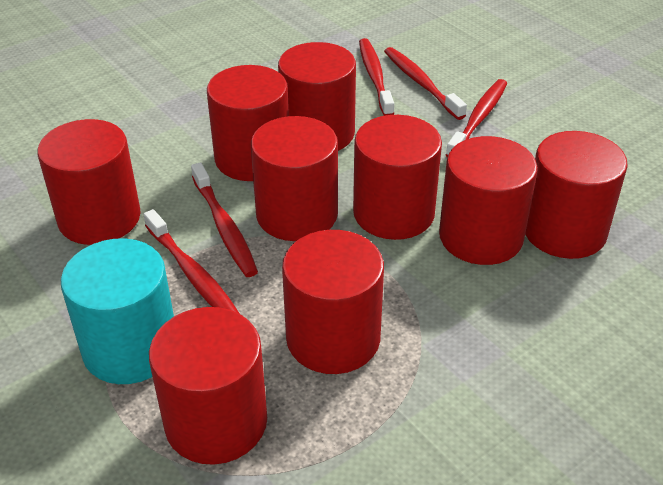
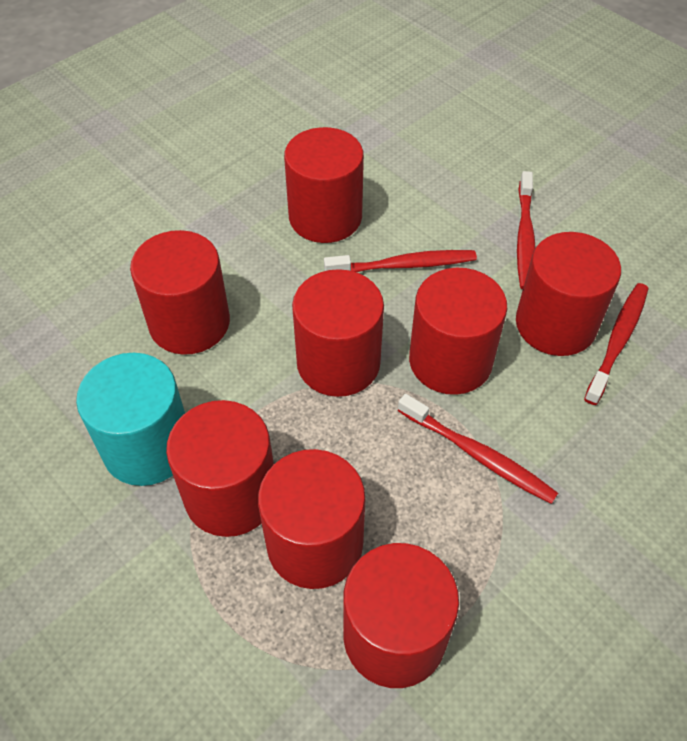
red cylinder: [38,119,141,245] [149,307,267,465] [207,65,289,181] [251,116,338,241] [278,42,356,151] [282,230,384,374] [353,115,442,240] [439,136,538,265] [525,131,628,259] = 9 -> [130,230,230,355] [166,400,274,537] [258,449,365,589] [284,127,364,243] [292,269,384,397] [343,543,459,688] [409,268,507,395] [516,232,621,356] = 8
red toothbrush: [143,209,240,314] [191,162,258,277] [359,38,394,116] [384,47,467,120] [446,79,507,157] = 5 -> [324,250,477,272] [398,394,558,504] [517,171,535,289] [584,283,648,405] = 4

